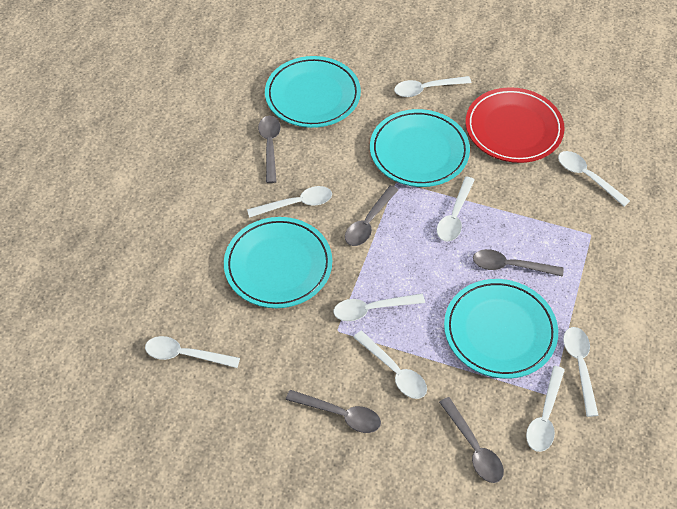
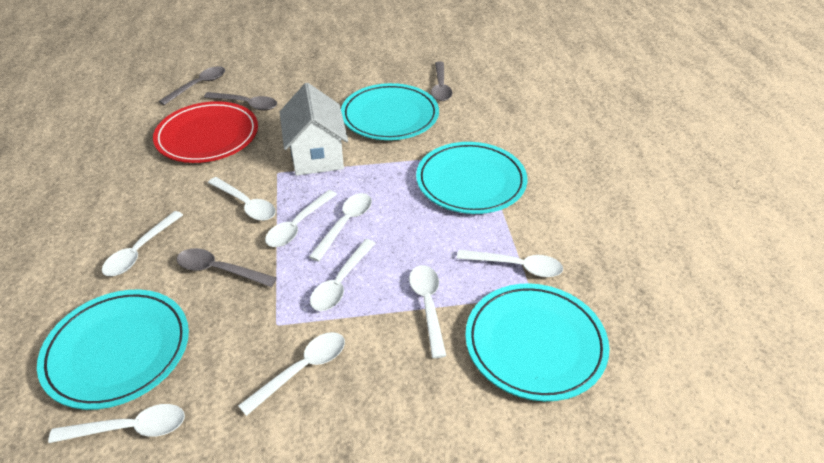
grey spoon: [258,116,281,183] [286,390,381,433] [345,185,399,246] [439,397,504,483] [473,249,564,277] = 5 -> [158,66,225,105] [177,248,277,287] [204,92,277,111] [431,62,452,101] = 4
white house: none = 0 -> [280,83,348,175] = 1

